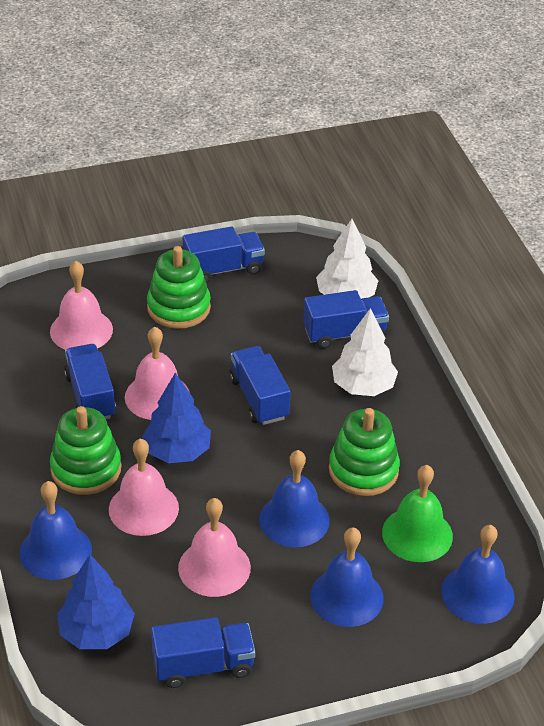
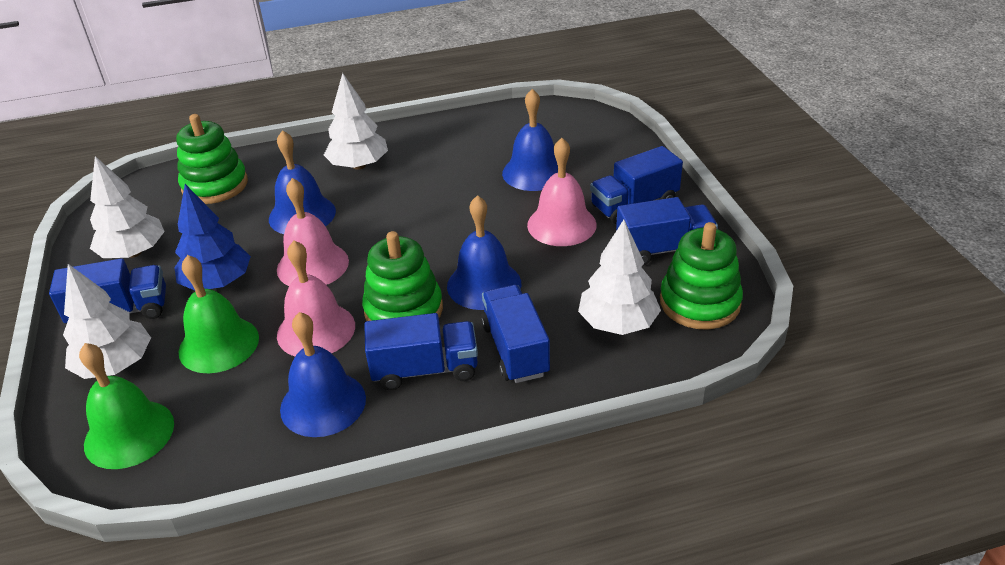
blue tree: [57,555,135,649] [142,373,211,463] = 2 -> [174,184,251,290] = 1
green bell: [382,465,453,562] = 1 -> [79,343,174,469] [179,255,259,373] = 2
pink bell: [50,261,113,350] [109,438,179,536] [125,327,190,420] [178,498,251,597] = 4 -> [277,178,349,286] [277,241,355,356] [527,138,597,246] = 3
white tree: [316,219,378,299] [332,308,398,396] = 2 -> [63,264,151,379] [90,156,165,258] [324,73,388,170] [578,220,661,335] = 4

